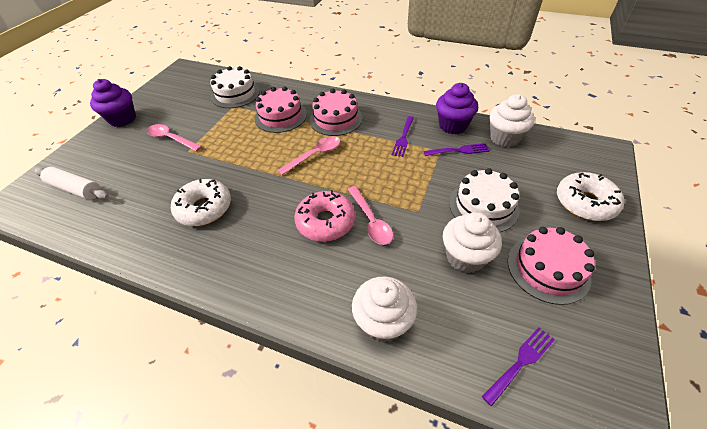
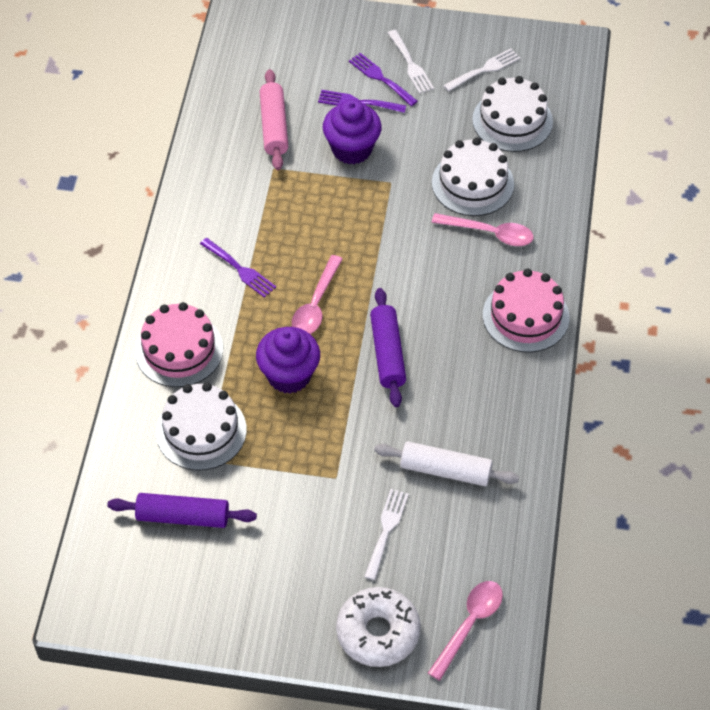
pink cake: [254,86,307,133] [309,89,363,136] [507,227,595,305] = 3 -> [135,302,223,387] [483,268,570,353] = 2
pink donut: [294,190,355,242] = 1 -> none = 0
pink rolling pin: none = 0 -> [260,69,288,170] = 1
purple rolling pin: none = 0 -> [107,493,257,528] [370,288,406,407] = 2
white cake: [210,66,260,108] [449,168,519,232] = 2 -> [156,382,247,471] [432,138,514,216] [472,76,553,152] = 3
white cupcake: [352,277,417,342] [443,212,502,273] [489,94,535,147] = 3 -> none = 0
white donut: [171,179,231,226] [557,172,624,221] = 2 -> [336,587,420,667] = 1
white fork: none = 0 -> [364,489,409,580] [388,30,434,94] [443,48,521,92] = 3

